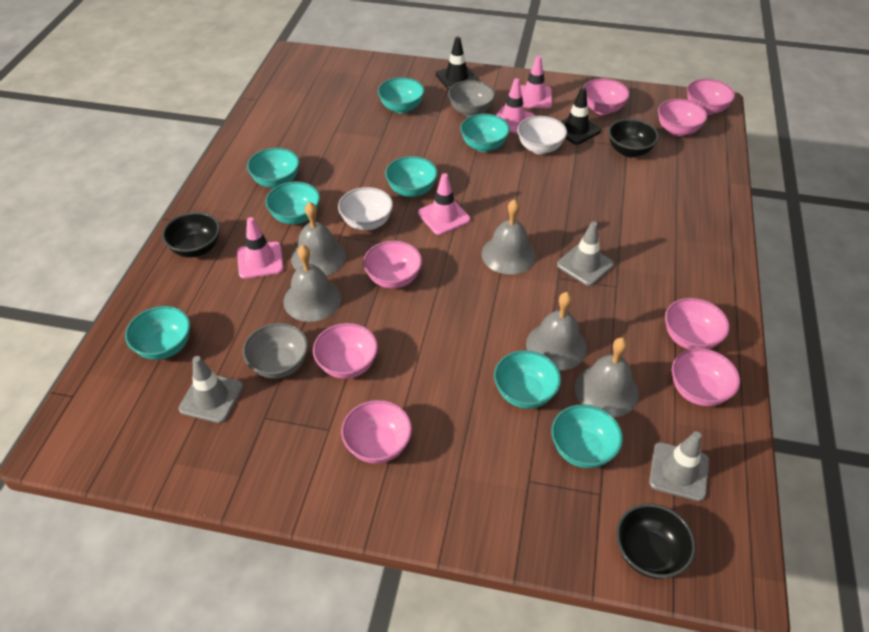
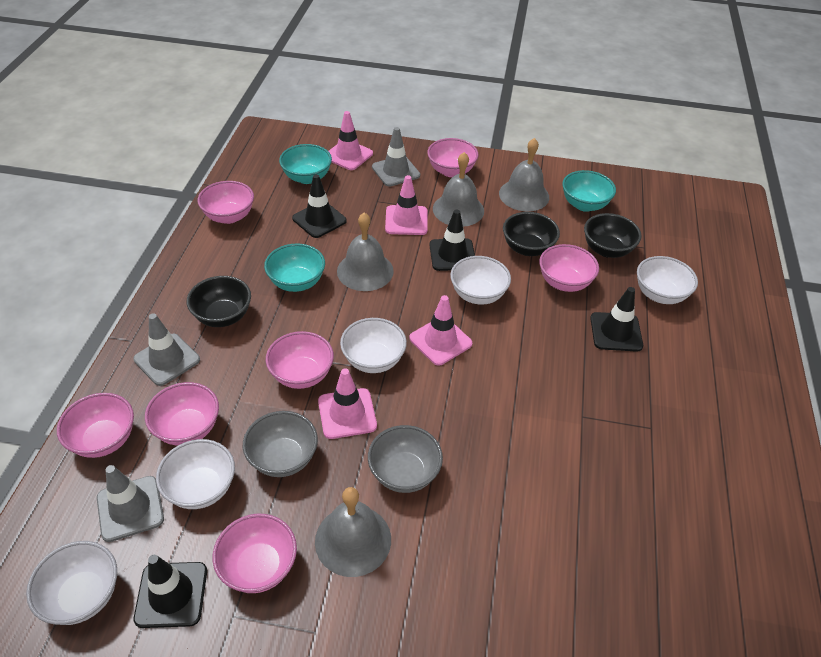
black traffic cone: [436,37,478,90] [560,87,601,145] = 2 -> [134,555,207,628] [292,174,347,238] [429,210,475,271] [590,287,643,352] = 4
grey bell: [283,245,341,322] [291,202,346,276] [482,199,536,275] [526,292,587,370] [575,337,639,417] = 5 -> [315,487,391,577] [337,213,394,291] [433,152,484,227] [499,138,549,211] = 4
pink bowl: [313,323,378,379] [341,400,412,464] [363,241,422,289] [583,78,630,115] [658,99,708,136] [665,298,730,350] [672,348,740,406] [687,79,735,115] = 8 -> [57,393,134,458] [145,382,219,446] [198,181,254,224] [213,514,297,593] [266,331,334,389] [427,138,479,177] [539,244,599,292] = 7
turquoise bowl: [125,306,191,360] [247,148,300,188] [265,182,320,224] [378,77,425,114] [385,156,438,197] [460,114,510,152] [494,350,561,409] [551,404,623,468] = 8 -> [264,243,325,292] [279,144,332,184] [562,170,616,212] = 3
white bowl: [338,187,393,230] [517,116,567,154] = 2 -> [26,541,117,625] [156,439,235,509] [340,318,407,373] [450,256,511,305] [637,256,698,304] = 5

